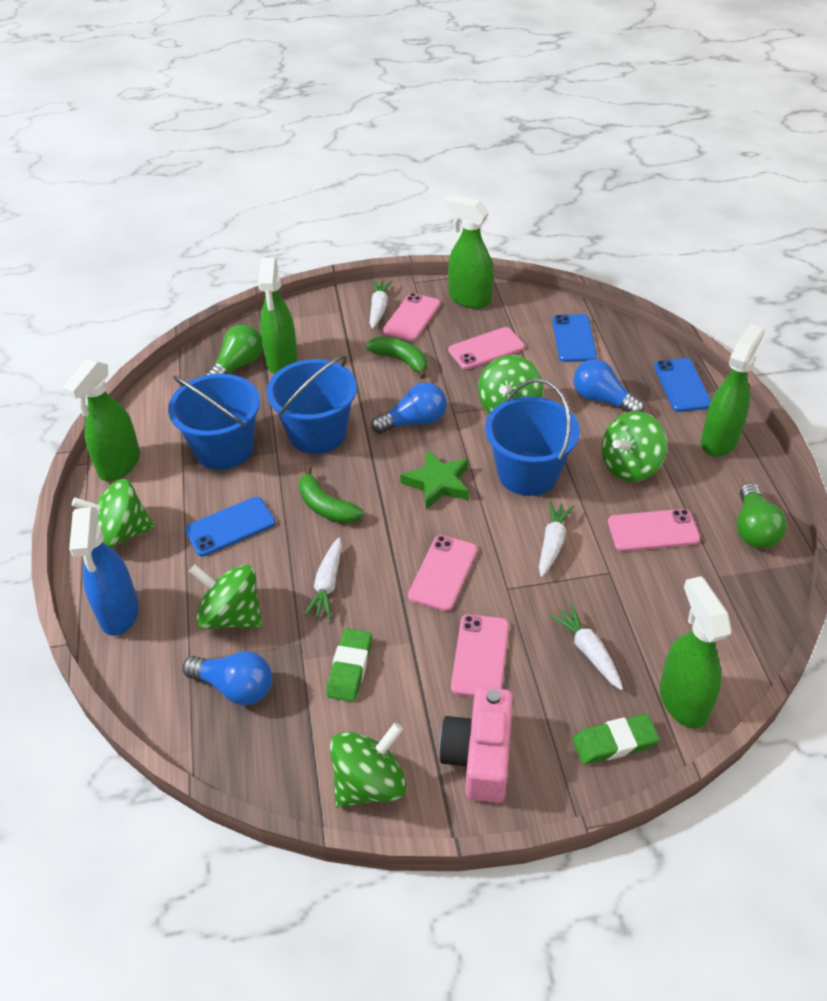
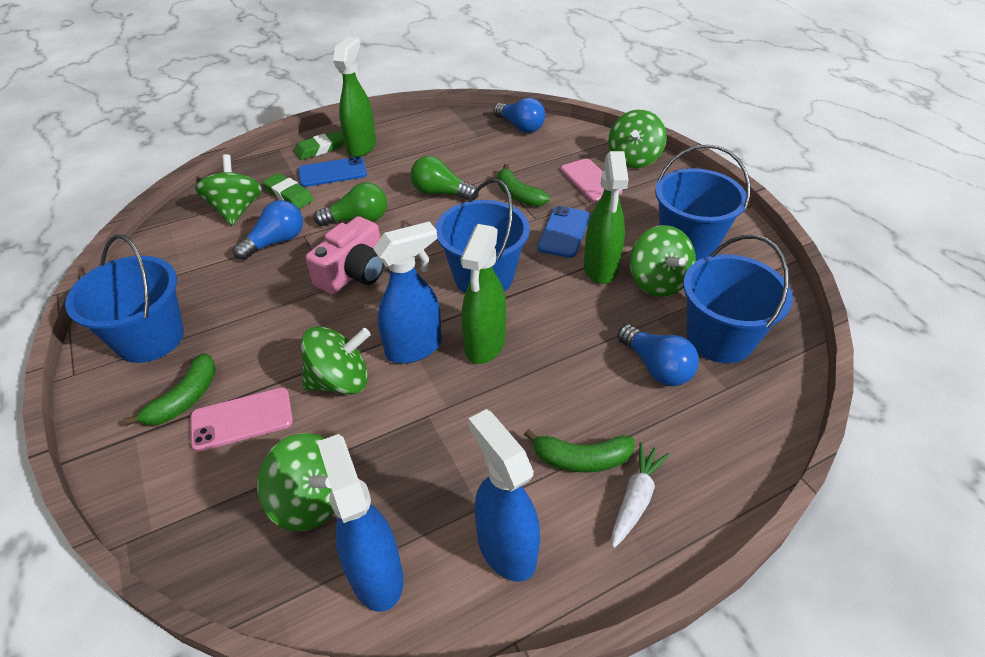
blue bucket: [168,374,260,470] [267,355,357,454] [485,379,580,496] = 3 -> [65,235,184,363] [435,179,530,293] [655,144,750,261] [683,235,793,363] = 4
blue phone: [184,497,275,556] [552,314,597,362] [654,358,711,412] = 3 -> [298,156,367,187] [537,206,590,258] = 2
blue spray bottle: [69,507,139,636] = 1 -> [317,434,403,612] [373,222,442,364] [468,409,540,582] = 3
green banana: [298,466,364,524] [366,337,427,379] = 2 -> [124,353,216,426] [497,164,550,207] [524,429,634,473] = 3
green spray bottle: [62,359,140,481] [258,258,298,374] [445,195,493,309] [660,576,732,729] [701,324,765,457] = 5 -> [333,37,376,157] [461,224,506,364] [584,151,629,284] = 3
green star: [400,450,469,510] = 1 -> none = 0
pink phone: [383,293,441,341] [408,535,477,611] [448,327,524,369] [451,614,509,697] [608,509,700,551] = 5 -> [190,388,293,452] [561,159,622,202] = 2
white carrot: [304,538,342,619] [369,280,392,329] [539,501,574,577] [549,604,623,690] = 4 -> [612,442,670,548] = 1

